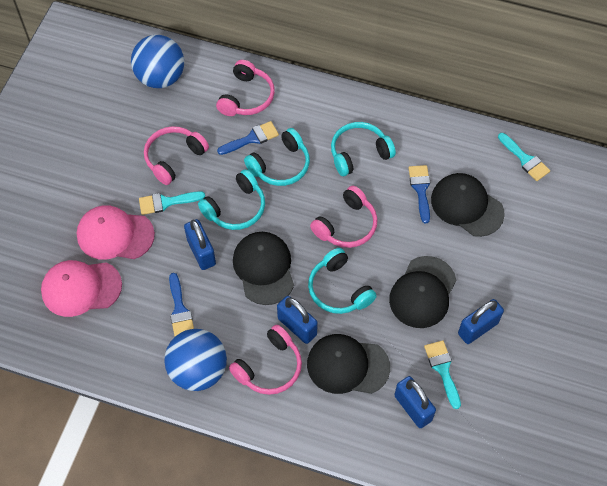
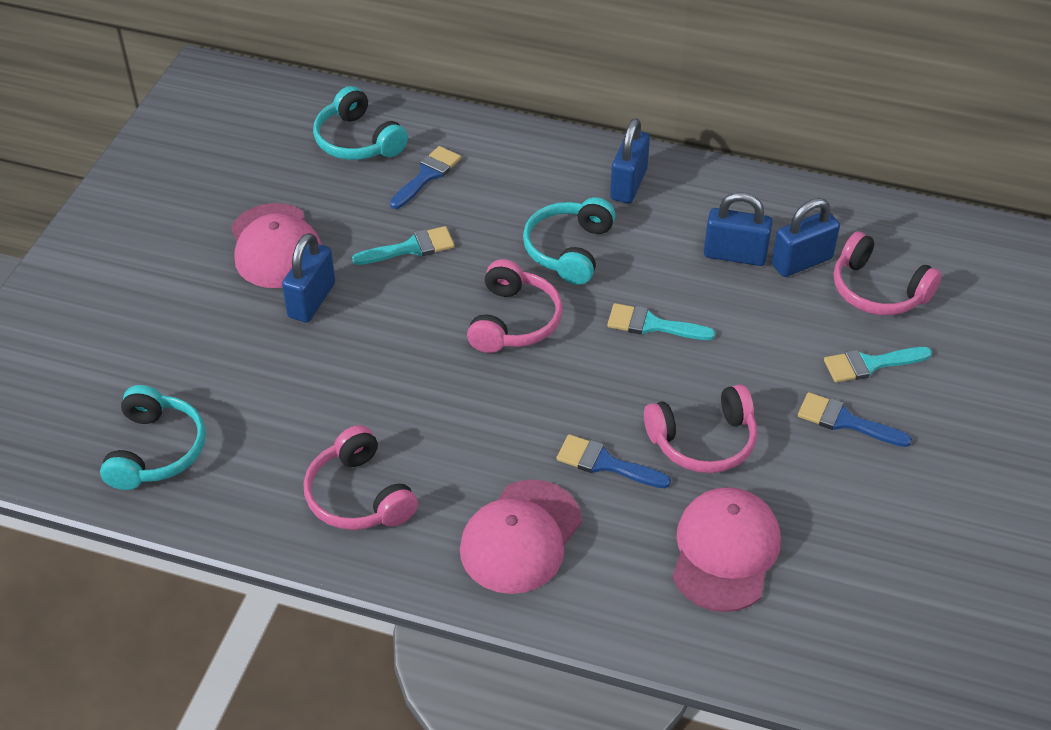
black cap: [233,232,294,305] [307,334,390,394] [389,256,456,328] [431,173,505,237] = 4 -> none = 0
blue ball: [131,35,184,88] [164,329,227,391] = 2 -> none = 0
pink cap: [41,260,122,317] [77,205,155,260] = 2 -> [231,203,322,288] [460,480,582,594] [672,487,781,612] = 3
turquoise headphones: [198,169,265,230] [244,128,310,186] [308,248,377,314] [331,122,396,176] = 4 -> [100,385,206,490] [313,86,408,160] [523,197,616,285] = 3

